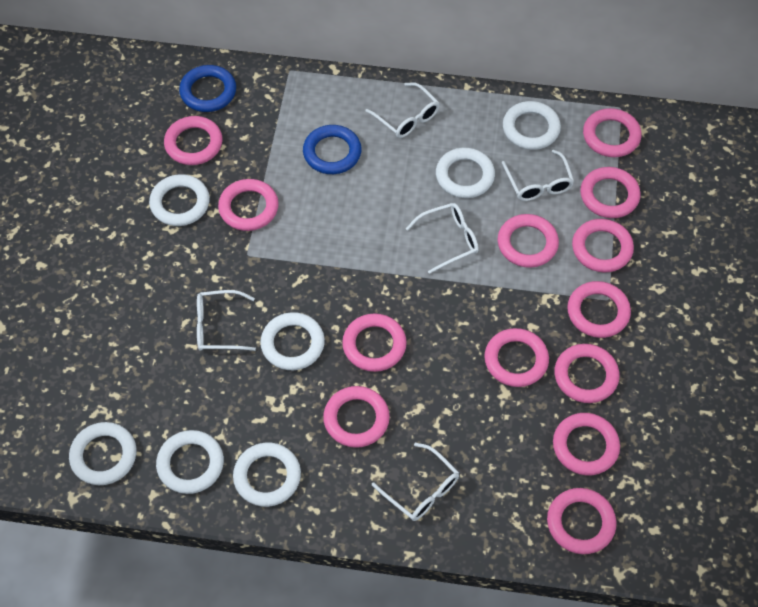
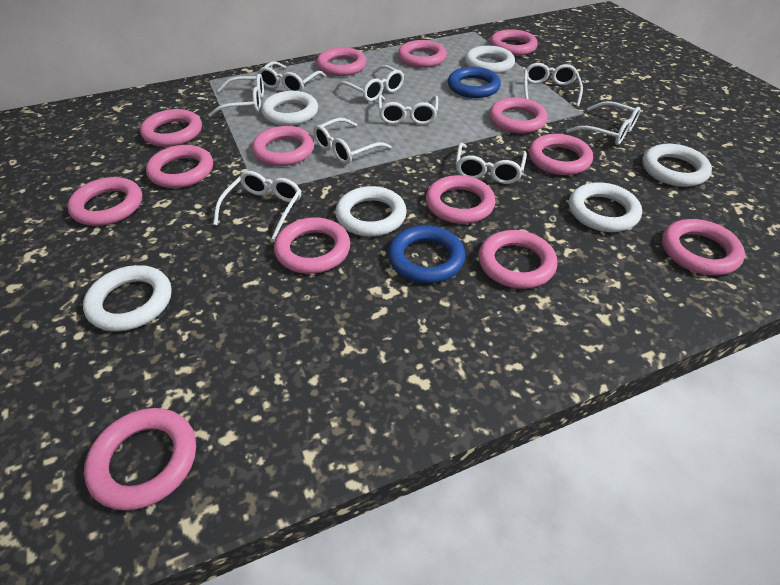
pink ring: [164,116,222,165] [218,179,279,231] [323,386,390,448] [342,313,407,372] [484,328,549,387] [498,214,559,268] [547,488,617,554] [553,413,620,475] [554,344,620,403] [567,281,631,338] [572,219,634,272] [580,167,641,218] [583,108,642,157] = 13 -> [67,177,142,226] [84,408,196,510] [140,109,202,147] [146,145,213,188] [252,126,314,166] [274,218,350,274] [316,47,367,76] [398,40,447,68] [426,175,496,224] [478,230,557,289] [489,97,548,133] [490,29,538,56] [529,134,593,175] [662,219,745,275] = 14
white glasses: [197,290,256,351] [365,82,440,138] [372,443,459,521] [406,203,479,274] [502,150,574,201] = 5 -> [209,74,264,117] [213,171,301,240] [257,61,326,92] [313,118,392,164] [336,65,404,101] [378,95,438,125] [456,143,527,184] [524,63,583,107] [566,101,641,145] = 9
white ring: [69,422,137,485] [149,174,210,226] [156,430,224,494] [233,443,301,507] [260,312,325,370] [436,148,495,198] [503,101,561,150] = 7 -> [83,265,172,331] [261,91,318,126] [335,186,407,237] [465,46,515,74] [569,182,642,232] [642,144,712,187] = 6

